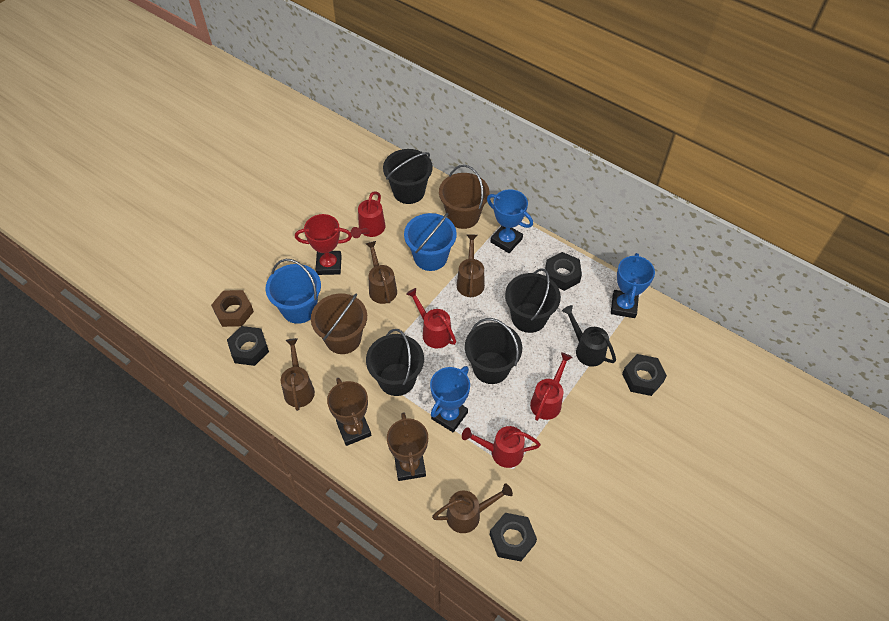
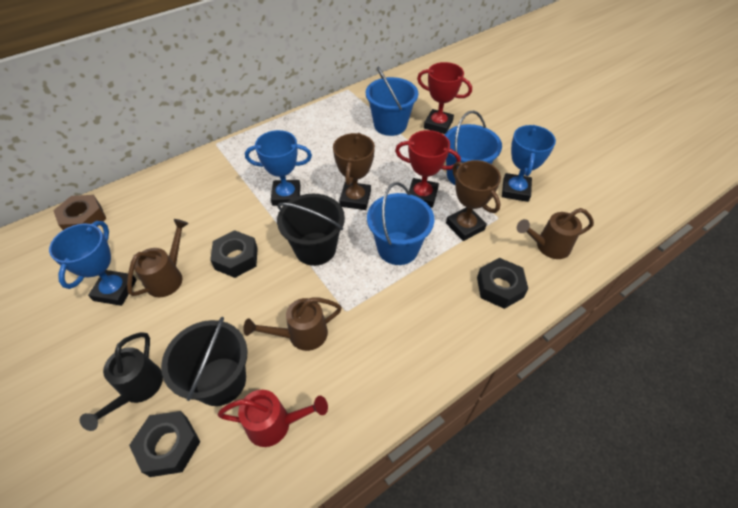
black bucket: [366,329,424,396] [383,149,433,204] [465,318,522,384] [505,268,561,333] = 4 -> [161,317,248,406] [277,194,345,266] = 2
black nut: [227,326,269,366] [490,513,537,561] [545,252,582,291] [622,354,667,396] = 4 -> [129,411,200,477] [210,230,258,278] [477,258,528,309] = 3
blue bucket: [266,259,321,324] [404,213,457,271] = 2 -> [366,67,418,136] [367,182,434,265] [445,111,502,185] = 3
brown bucket: [311,294,367,354] [439,165,489,229] = 2 -> none = 0
brown watering can: [280,338,315,411] [366,241,397,304] [432,483,513,533] [456,234,485,298] = 4 -> [127,219,189,297] [243,297,342,351] [517,208,594,259] = 3
red trophy: [295,214,352,275] = 1 -> [395,130,461,208] [417,62,472,134] = 2
red watering can: [351,191,385,238] [406,288,456,348] [462,426,541,468] [530,352,573,421] = 4 -> [218,390,328,447] = 1

